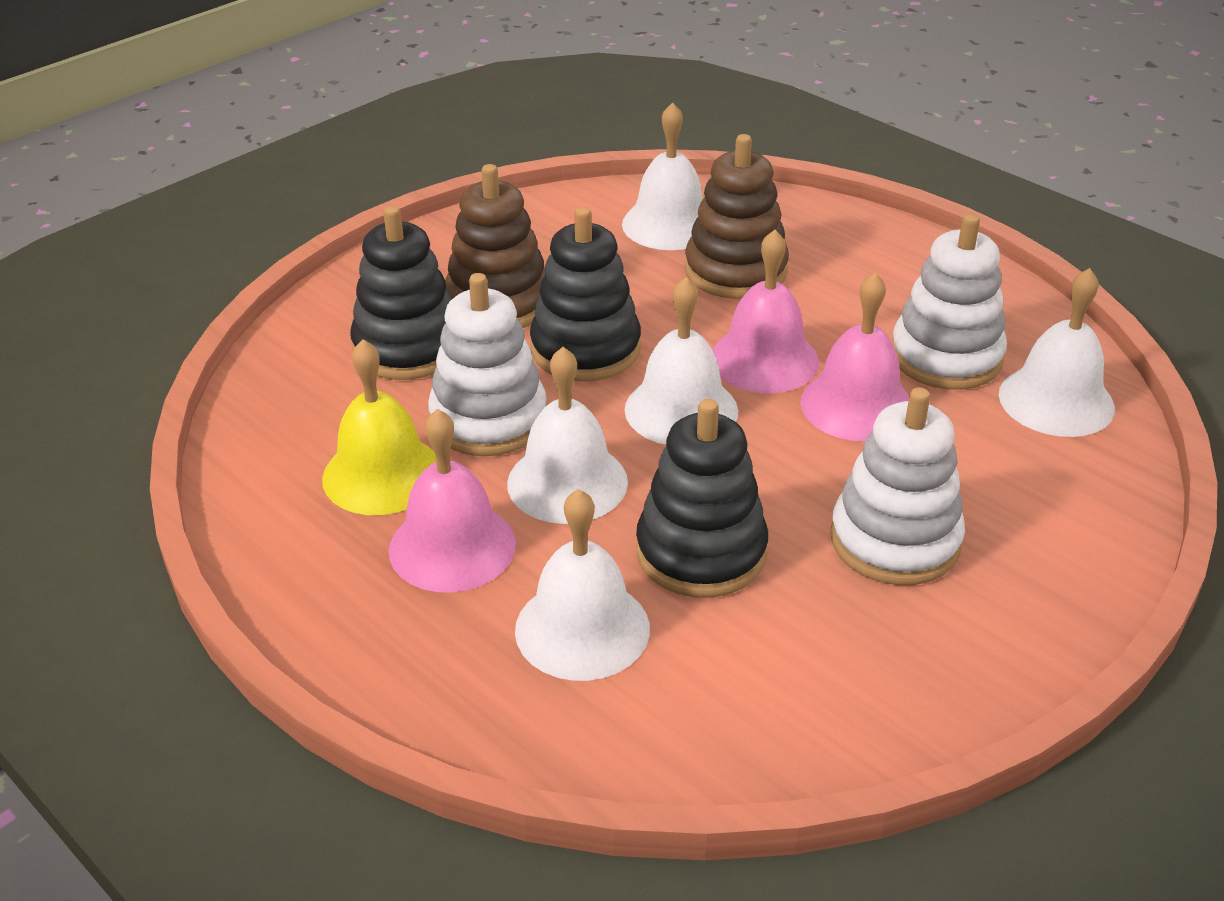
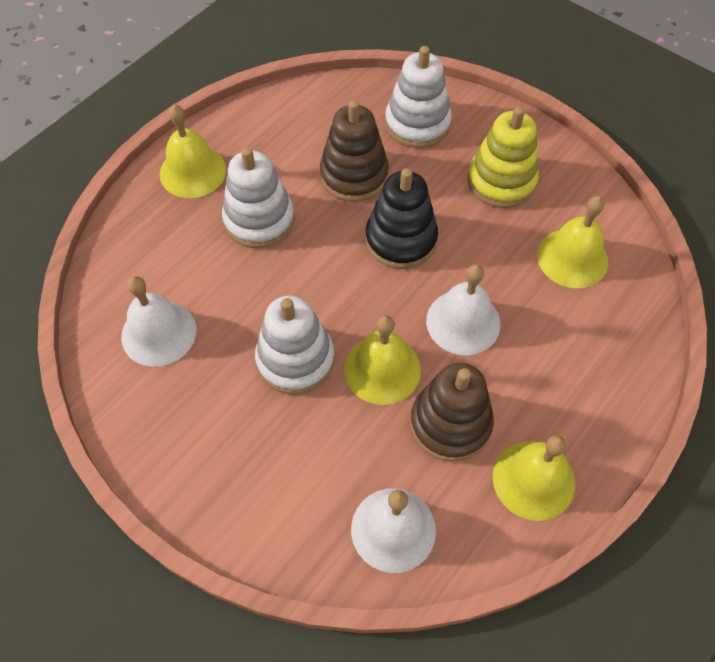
black stacking toy: [350,206,452,380] [530,207,641,382] [636,399,768,598] = 3 -> [365,168,438,269] = 1
pink bell: [389,409,516,592] [712,230,819,393] [800,272,909,442] = 3 -> none = 0
white bell: [507,347,628,524] [515,489,650,681] [622,102,703,250] [625,277,738,445] [999,268,1115,437] = 5 -> [121,276,197,367] [351,488,436,573] [426,264,500,355] = 3
yellow bell: [322,339,437,515] = 1 -> [160,104,226,198] [344,315,421,405] [493,435,575,521] [537,196,608,288] = 4
yellow stacking toy: none = 0 -> [468,106,539,208] = 1

